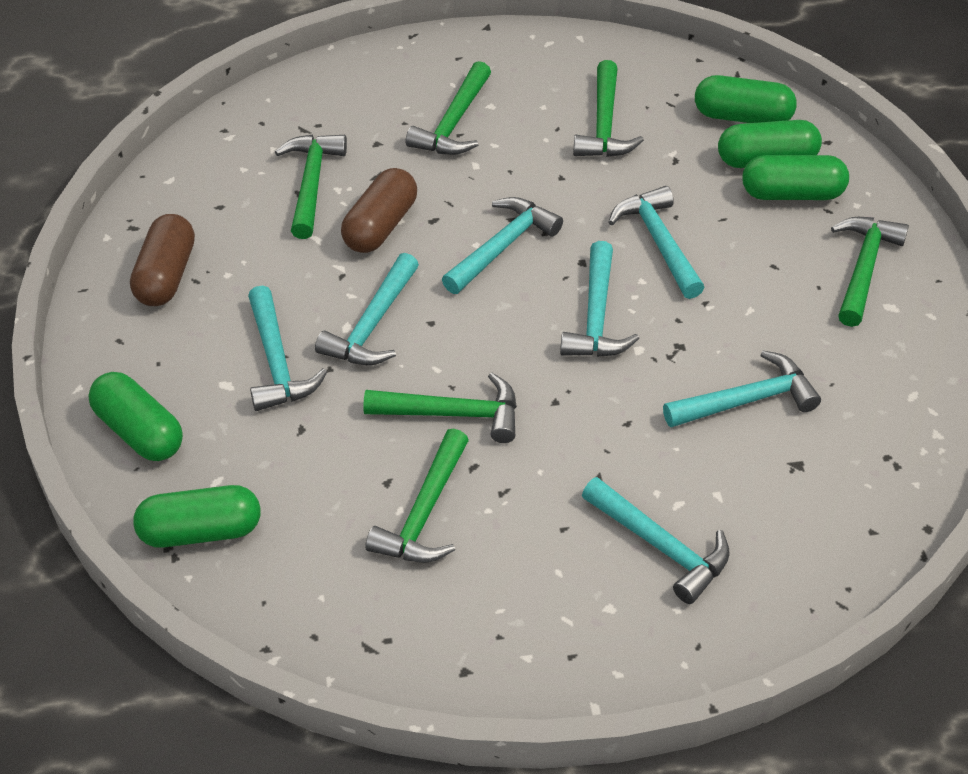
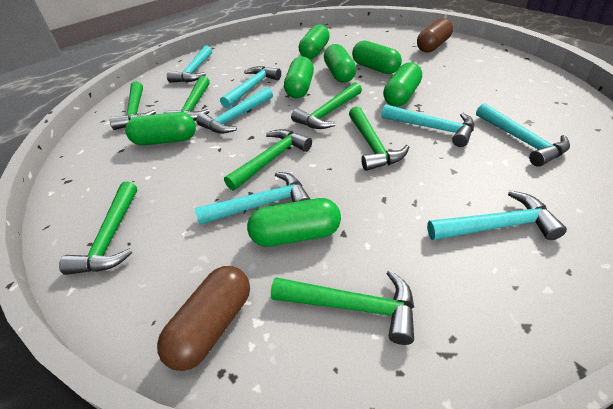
green capsule: [89,372,183,461] [133,485,261,548] [695,75,797,123] [718,120,822,168] [742,155,849,200] = 5 -> [125,112,196,146] [247,198,341,247] [284,56,314,98] [299,24,330,59] [324,44,356,83] [352,40,402,74] [383,62,422,106] = 7
green hammer: [275,135,347,239] [363,372,517,443] [365,428,469,563] [406,61,491,155] [573,60,644,157] [831,217,909,327] = 6 -> [59,182,137,275] [109,81,156,130] [163,76,210,121] [224,129,312,191] [271,270,414,345] [291,82,362,129] [349,106,409,171] = 7

